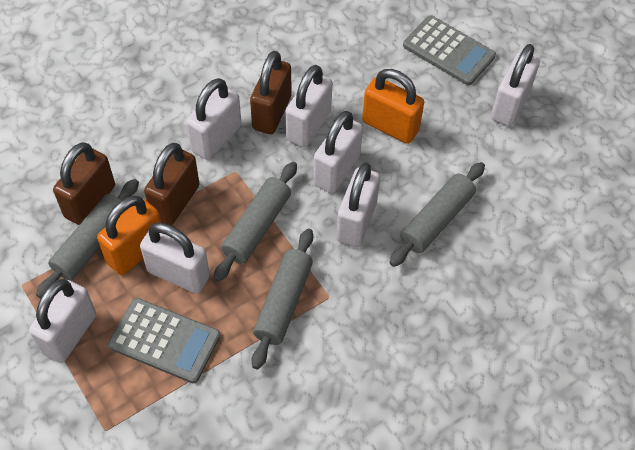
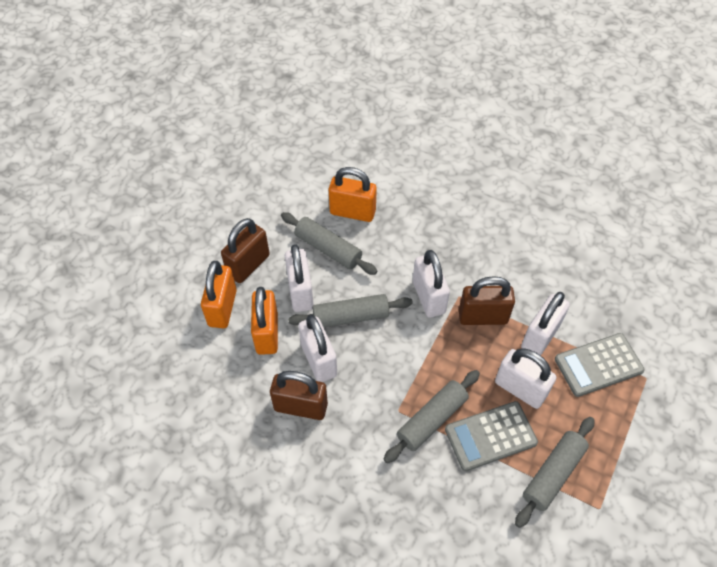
orange padlock: [97,196,161,275] [362,69,424,144] = 2 -> [201,261,237,328] [251,287,278,355] [329,167,377,222] = 3
white padlock: [29,279,96,363] [140,222,210,294] [186,78,241,160] [286,65,333,148] [313,111,363,193] [336,163,380,247] [491,44,540,126] = 7 -> [285,244,314,312] [298,315,337,382] [413,250,450,318] [495,348,556,409] [521,292,570,356] = 5

